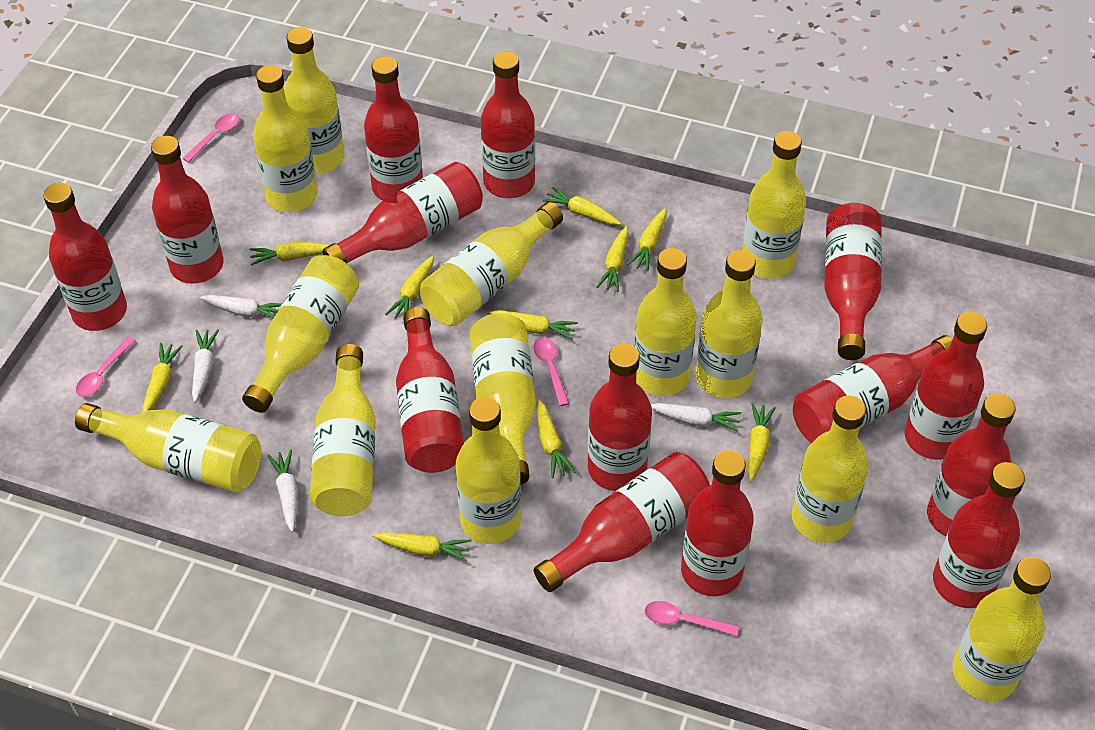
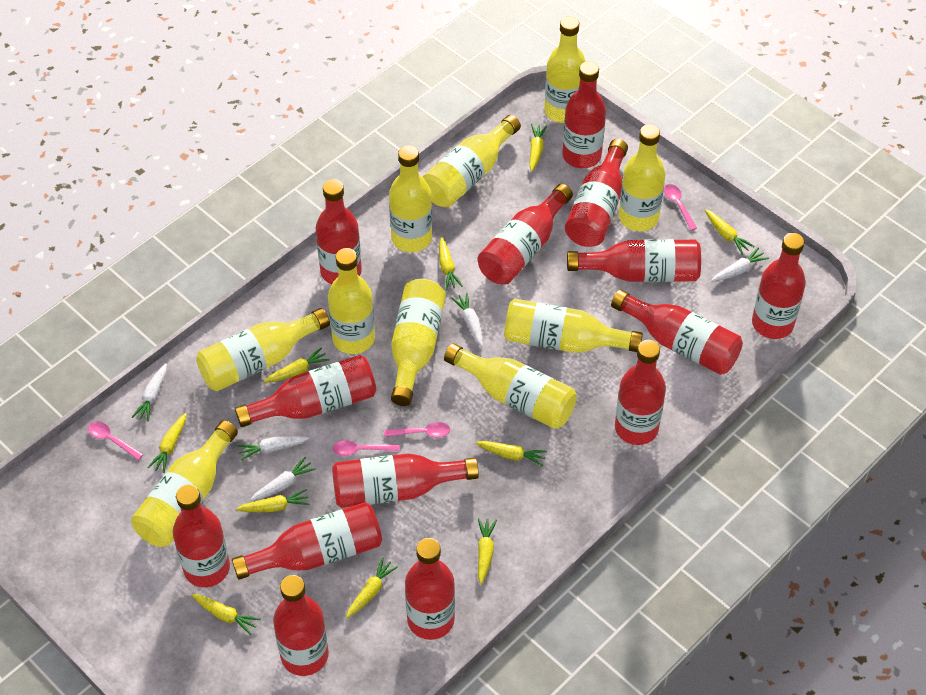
white carrot: [192,329,219,403] [200,295,282,318] [267,450,298,532] [651,403,741,432] = 4 -> [132,363,167,421] [237,436,309,461] [250,457,316,501] [451,293,483,347] [711,247,769,282] = 5
yellow bottle: [75,403,261,492] [242,255,359,413] [253,65,318,212] [284,27,344,174] [310,344,376,516] [420,202,563,326] [456,397,521,544] [470,313,536,485] [634,248,697,396] [696,250,763,398] [742,131,806,279] [792,396,869,543] [953,557,1051,701] = 13 -> [131,420,238,547] [196,308,330,391] [328,248,375,354] [389,145,432,252] [391,279,446,406] [423,115,521,207] [444,343,577,429] [504,299,643,353] [544,16,586,123] [619,124,665,231] = 10

